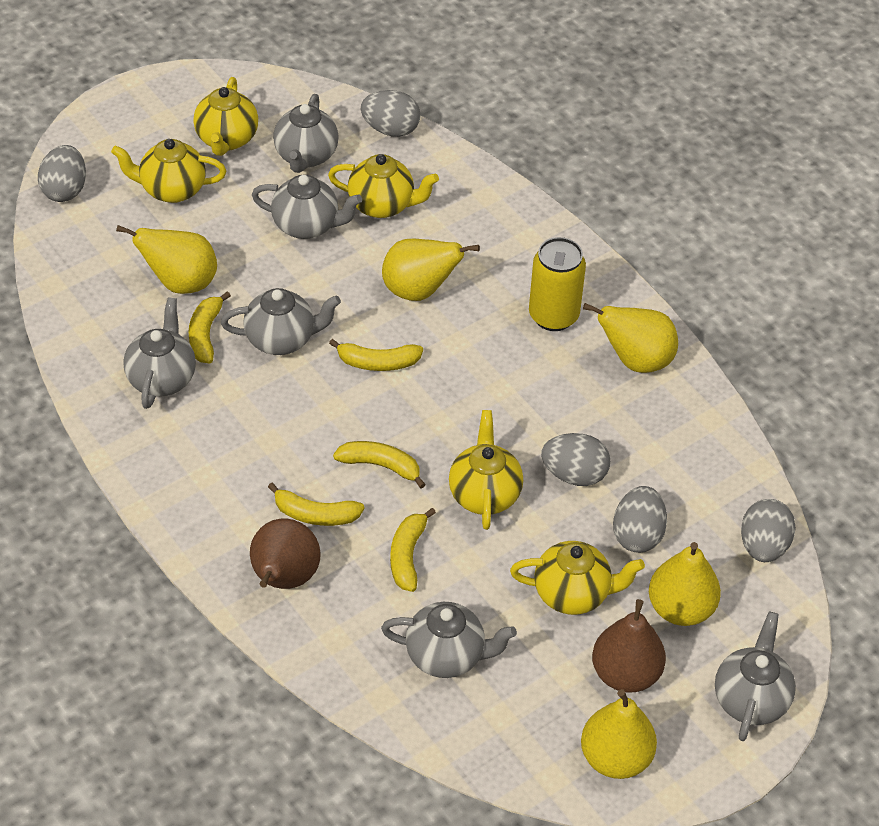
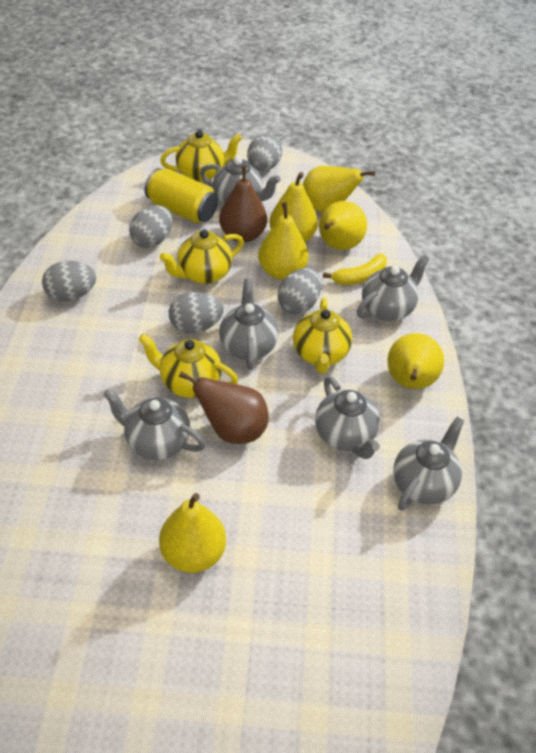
yellow banana: [189,291,231,364] [268,483,365,526] [329,339,423,371] [333,441,426,488] [390,508,436,592] = 5 -> [323,254,387,285] = 1
yellow pear: [116,225,217,294] [382,239,480,301] [581,689,657,779] [583,303,678,373] [649,542,721,626] = 5 -> [159,493,226,573] [258,202,308,280] [270,172,318,242] [303,166,375,212] [319,201,367,250] [387,333,444,389] = 6
yellow teapot: [111,139,226,203] [193,77,258,156] [328,154,439,218] [449,410,523,530] [510,541,645,615] = 5 -> [138,333,238,398] [159,229,244,284] [160,130,242,182] [293,298,352,373] = 4

